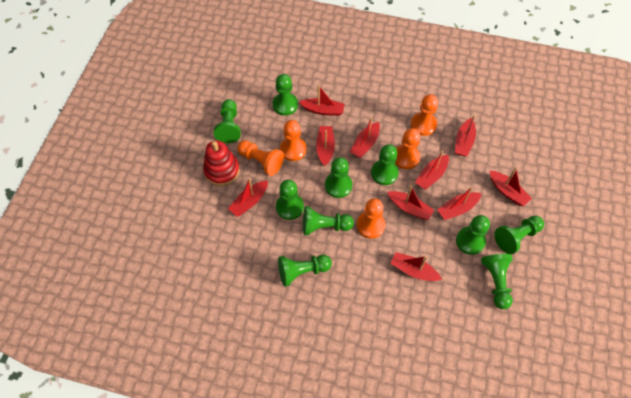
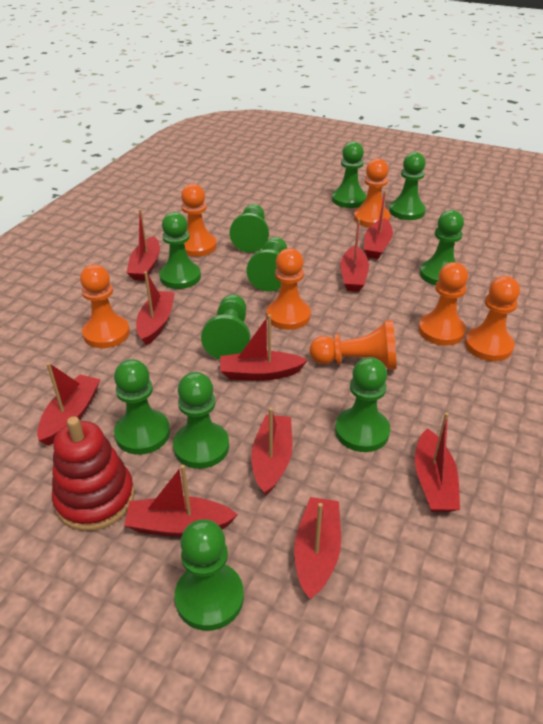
green pawn: [214,99,241,143] [272,74,298,116] [276,179,304,220] [278,255,332,287] [303,206,354,235] [325,157,352,198] [371,144,399,185] [456,215,490,255] [481,254,513,309] [494,216,544,254] = 10 -> [114,359,170,455] [159,212,201,289] [173,372,229,469] [175,519,244,631] [201,294,250,359] [230,204,269,253] [247,237,287,292] [332,141,367,208] [335,357,390,452] [389,152,426,220] [420,210,464,285] = 11
orange pawn: [237,140,284,176] [280,120,306,161] [357,198,385,239] [395,128,420,169] [411,94,438,136] = 5 -> [80,265,130,348] [181,184,217,257] [267,248,311,330] [310,320,397,370] [354,158,391,227] [418,262,468,346] [465,276,520,361] = 7

